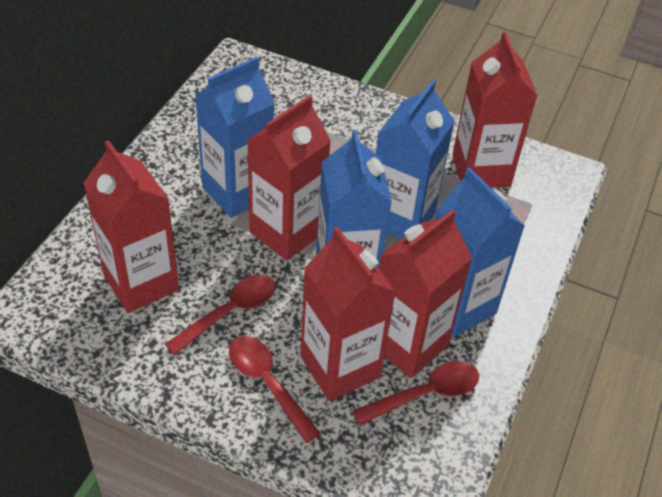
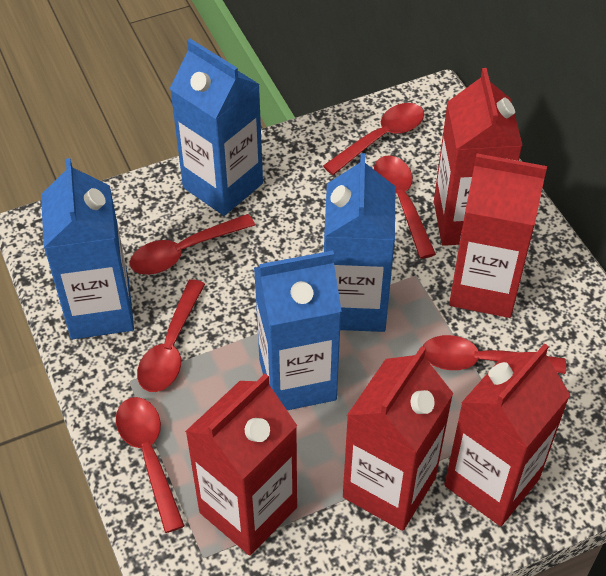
red spoon: [165,275,275,355] [229,336,321,443] [353,361,479,425] = 3 -> [116,397,185,533] [130,214,255,275] [137,279,205,392] [323,103,424,175] [374,155,436,259] [423,335,566,374] = 6

